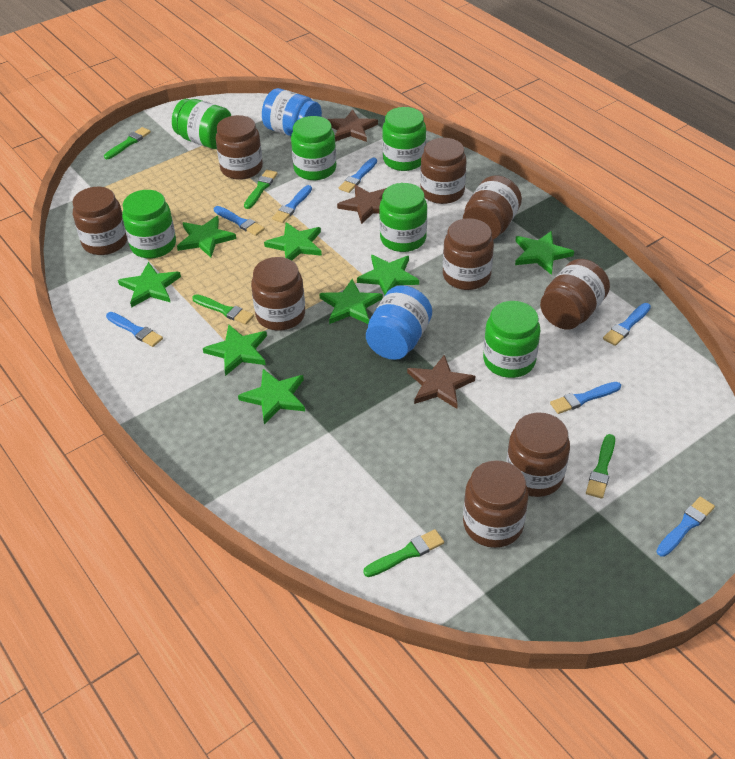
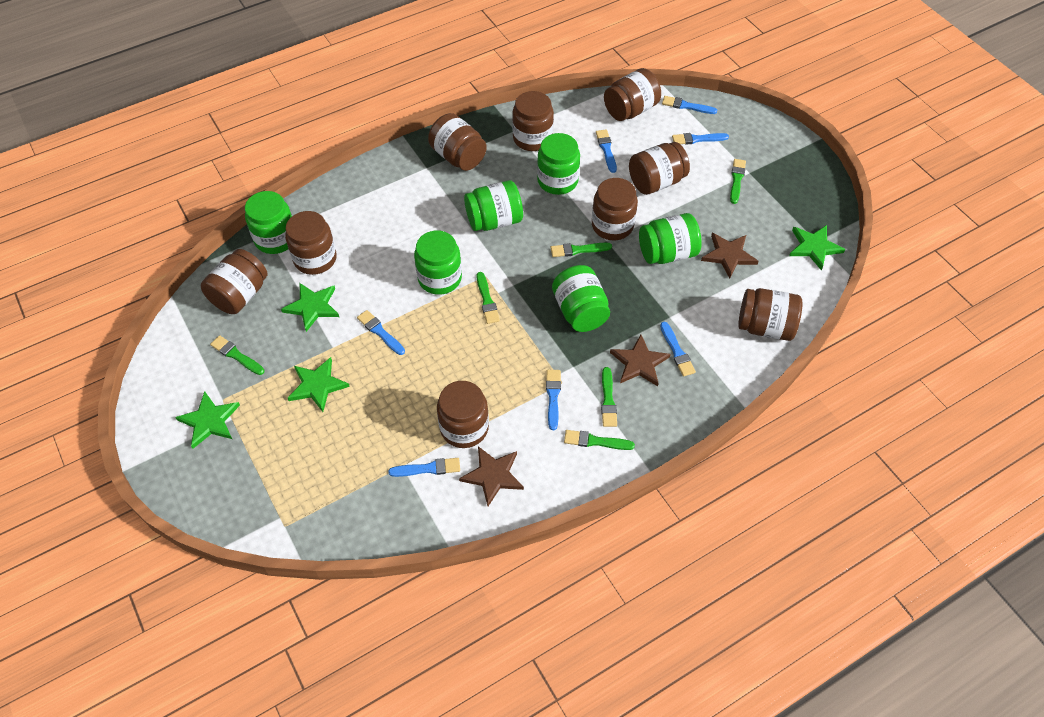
blue jar: [262,88,322,136] [366,285,432,360] = 2 -> none = 0
green brush: [104,127,151,159] [192,294,254,325] [244,170,278,209] [363,529,444,577] [586,434,615,499] = 5 -> [210,335,264,375] [477,272,500,324] [551,243,612,257] [564,430,635,450] [601,367,617,427] [730,159,746,204] = 6
green star: [118,262,181,308] [177,216,236,258] [203,325,267,376] [238,369,305,424] [264,222,322,260] [319,279,383,324] [357,255,419,295] [515,231,574,275] = 8 -> [175,391,240,449] [281,283,339,332] [288,357,350,412] [789,225,846,271] = 4

